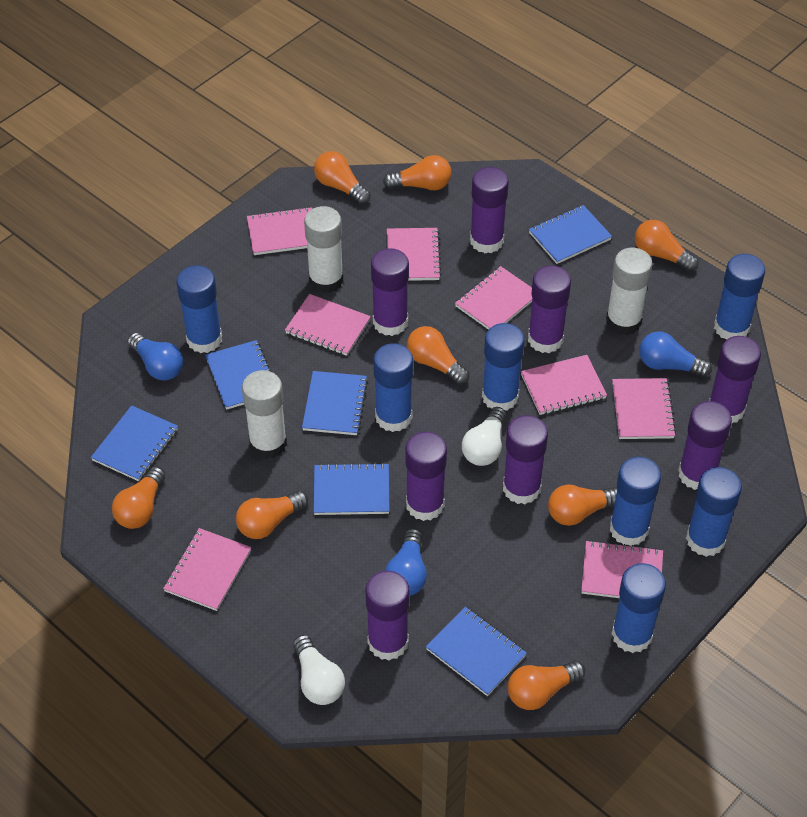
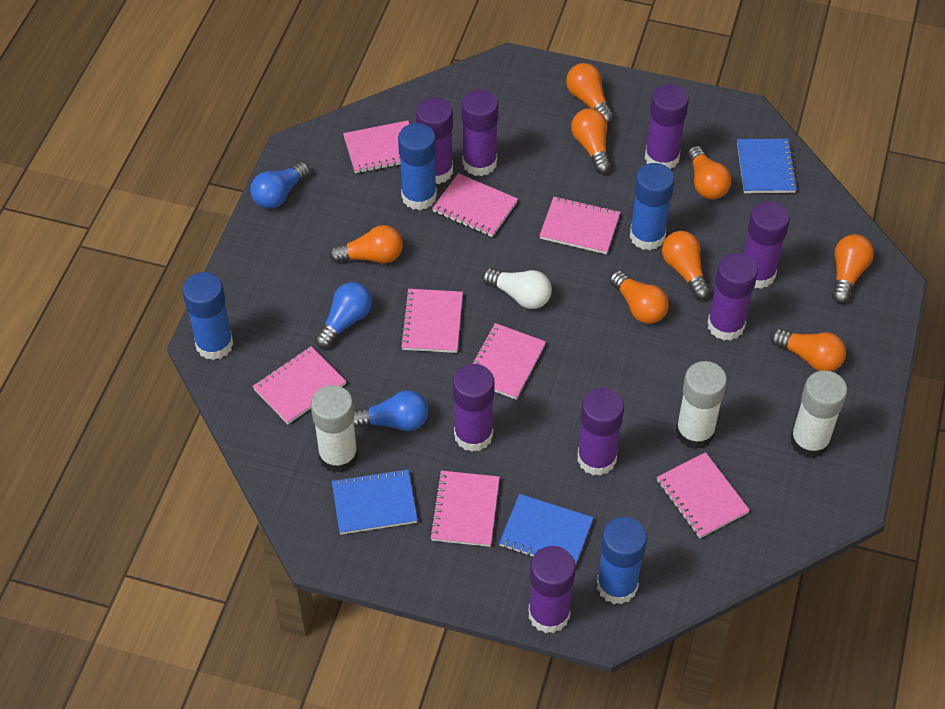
blue glue stick: [177,265,222,353] [373,343,413,432] [482,323,524,411] [610,457,661,546] [612,563,666,653] [686,467,742,557] [714,254,765,340] = 7 -> [182,272,234,360] [398,123,437,210] [597,517,647,604] [630,163,675,251] = 4
blue notebook: [91,405,178,481] [205,340,272,410] [302,371,368,435] [314,463,390,515] [426,607,527,696] [529,205,612,264] = 6 -> [332,469,418,535] [499,494,594,564] [737,139,798,193] = 3
white light bulb: [293,635,345,705] [462,407,506,466] = 2 -> [482,268,552,309] = 1

